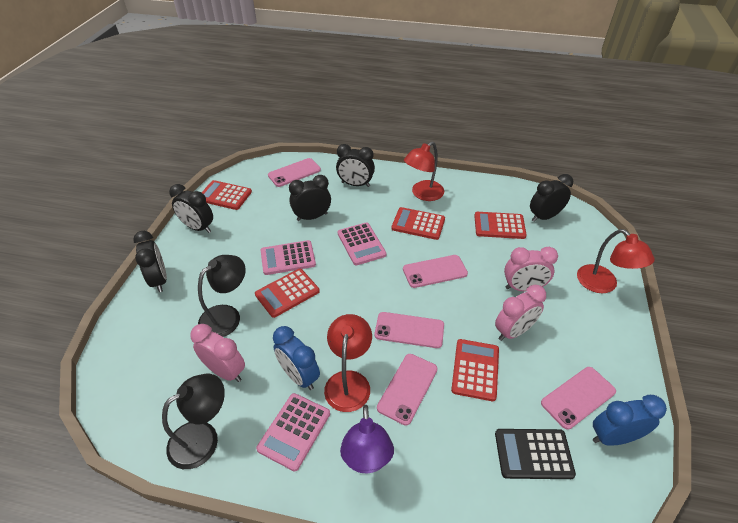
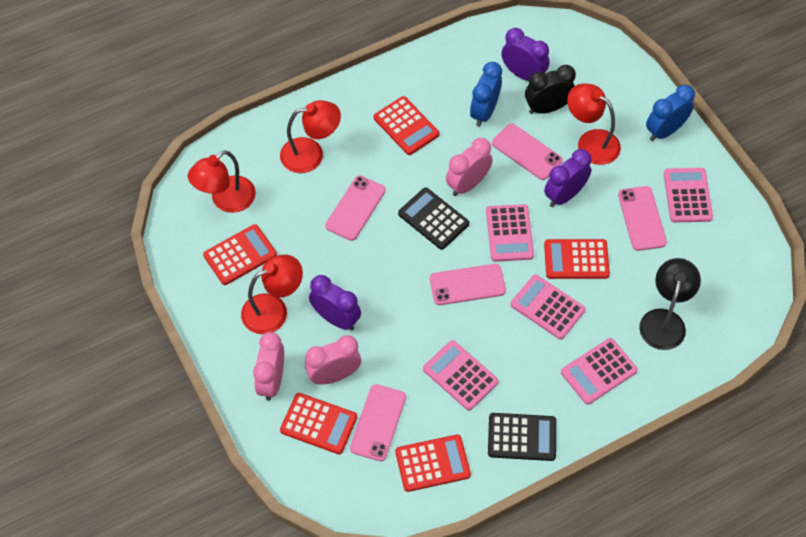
black calculator: [495,429,576,479] = 1 -> [398,187,469,250] [488,413,556,461] = 2
black clock: [133,231,167,292] [169,184,213,233] [289,175,331,221] [336,144,375,187] [530,174,573,222] = 5 -> [525,65,576,114] = 1
black lamp: [162,374,225,469] [198,255,245,337] = 2 -> [639,258,701,350] = 1
pink calculator: [256,393,330,472] [261,240,316,275] [338,222,386,265] = 3 -> [423,340,499,411] [486,204,534,262] [510,275,586,340] [561,338,638,405] [664,168,713,223] = 5
purple clock: none = 0 -> [309,275,361,330] [501,28,549,81] [544,149,592,207] = 3
purple lamp: [340,405,394,474] = 1 -> none = 0
red lamp: [324,314,372,412] [404,142,444,201] [577,229,655,293] = 3 -> [188,150,256,213] [241,255,303,334] [280,100,341,173] [567,83,621,165] = 4

